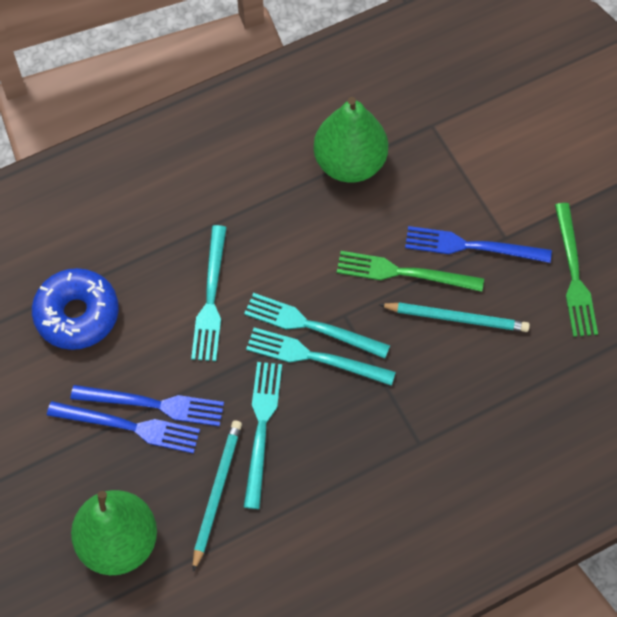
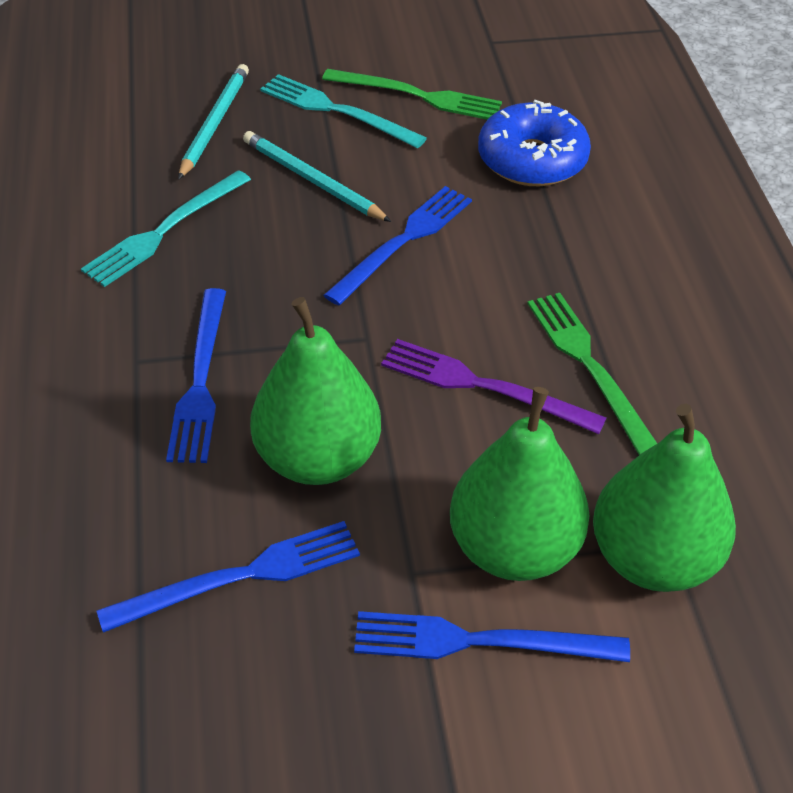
blue fork: [47,401,200,454] [70,385,224,426] [405,226,552,263] = 3 -> [96,521,360,633] [166,288,226,463] [323,186,472,305] [354,611,630,662] = 4
green pear: [71,490,157,575] [314,97,388,183] = 2 -> [250,297,381,485] [450,387,590,581] [593,404,736,592] = 3
purple fork: none = 0 -> [381,339,606,434] = 1
turquoise fork: [191,225,227,361] [244,293,390,358] [244,362,282,509] [246,328,396,386] = 4 -> [81,170,251,287] [260,74,427,148] = 2

